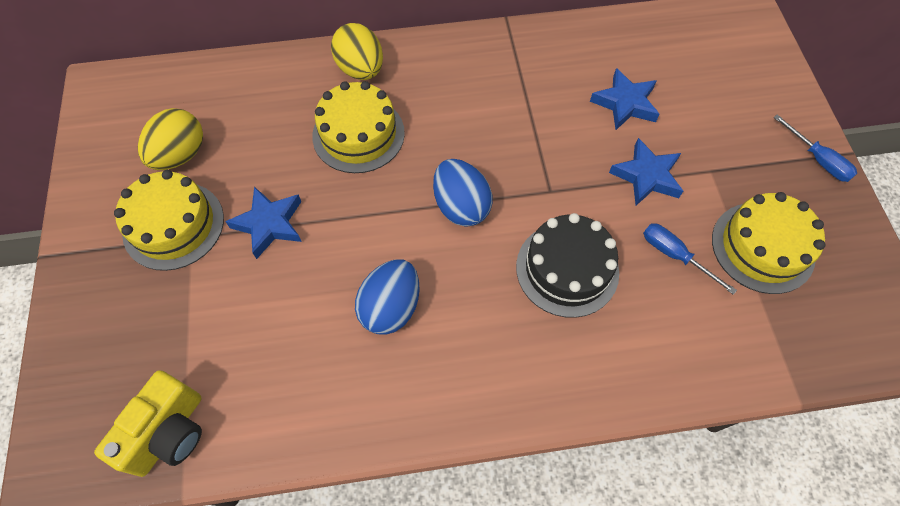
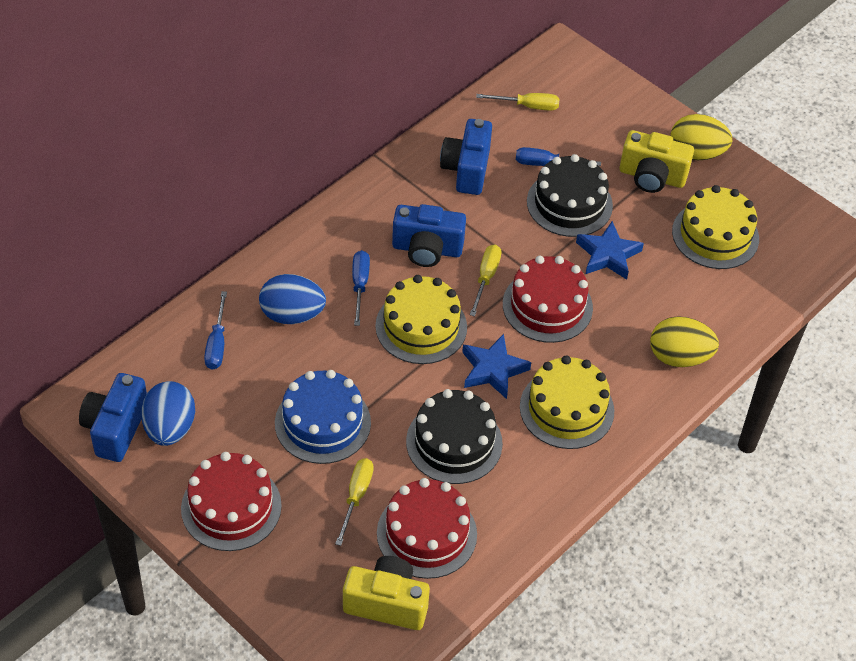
black cake: [516,213,619,318] = 1 -> [406,389,503,484] [527,154,613,237] = 2
blue cake: none = 0 -> [275,370,371,464] = 1
blue camera: none = 0 -> [79,373,147,462] [392,204,466,267] [440,119,492,195] = 3
blue screwdriver: [643,224,737,295] [773,114,857,182] = 2 -> [204,291,227,370] [352,250,370,326] [516,147,601,166] = 3
blue star: [225,187,302,259] [590,68,660,130] [609,138,683,206] = 3 -> [462,334,531,399] [576,221,644,280] = 2
red cake: none = 0 -> [181,452,282,551] [377,478,477,579] [503,256,593,343] = 3
yellow camera: [94,370,202,477] = 1 -> [343,556,430,630] [620,130,694,193] = 2
yellow screwdriver: none = 0 -> [335,458,374,546] [470,245,501,316] [476,93,559,111] = 3

